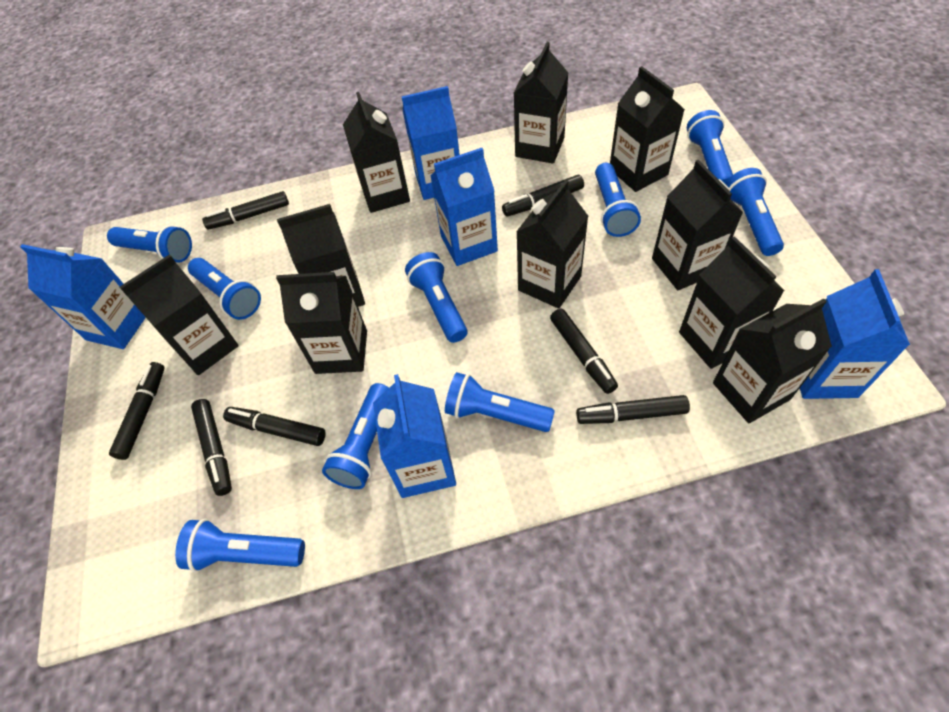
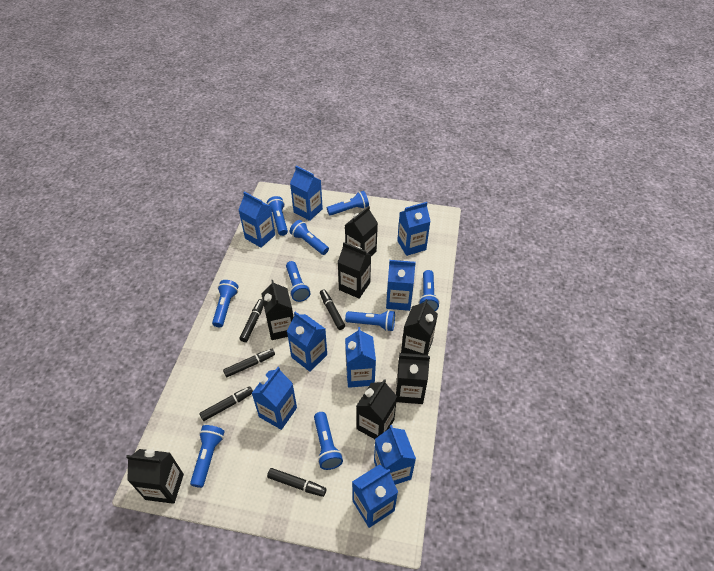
black carton: [120,254,239,375] [276,272,367,374] [277,204,365,307] [343,92,410,213] [514,42,568,164] [516,180,588,308] [610,66,685,192] [652,160,743,290] [679,236,785,369] [713,298,832,423] = 10 -> [126,449,184,504] [261,280,294,340] [338,242,371,299] [345,206,378,256] [356,379,397,439] [396,353,430,404] [401,299,438,355] = 7
black marker: [109,362,165,460] [191,399,232,496] [202,191,289,230] [223,407,326,446] [502,175,584,217] [550,309,618,394] [576,395,690,424] = 7 -> [199,386,253,421] [223,349,275,377] [239,299,264,342] [267,468,327,497] [320,289,345,330] = 5
blue carton: [20,244,146,349] [373,374,456,498] [401,86,460,200] [430,148,498,266] [800,269,910,399] = 5 -> [238,192,275,248] [251,367,297,430] [287,312,327,372] [290,166,323,221] [345,327,376,388] [352,464,398,528] [374,425,416,485] [386,260,416,311] [397,202,431,256] = 9

